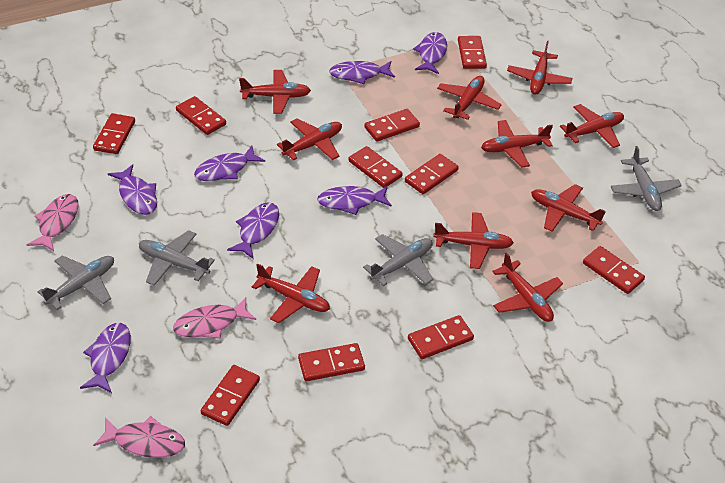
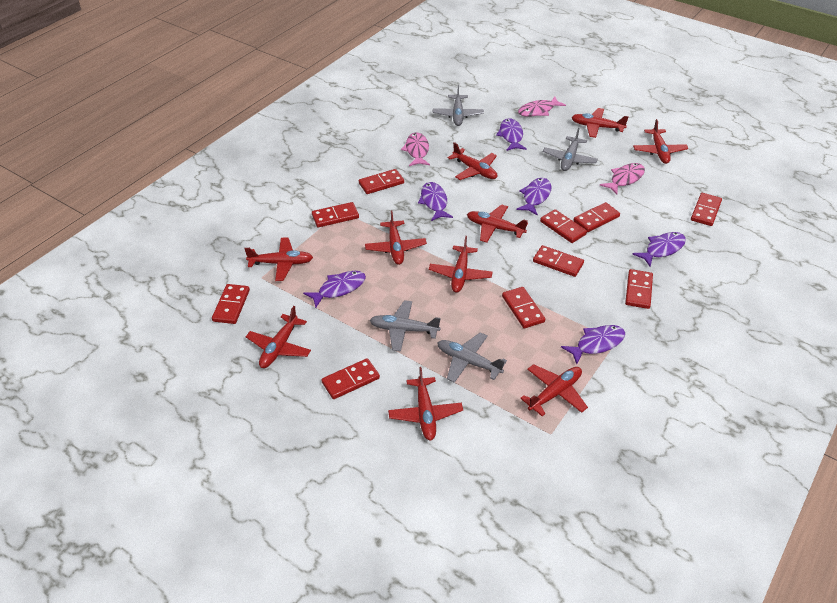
purple fish: [80,323,131,393] [108,164,157,215] [194,145,265,181] [227,202,279,259] [317,186,392,215] [329,61,395,84] [413,32,447,74] = 7 -> [303,271,366,308] [418,182,453,221] [496,118,527,151] [516,178,552,216] [561,325,625,364] [633,232,686,267] = 6

